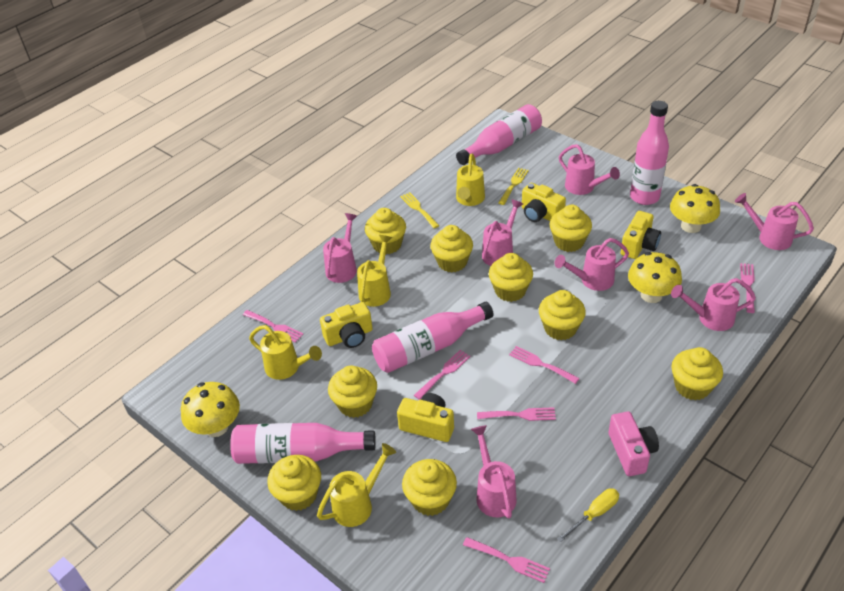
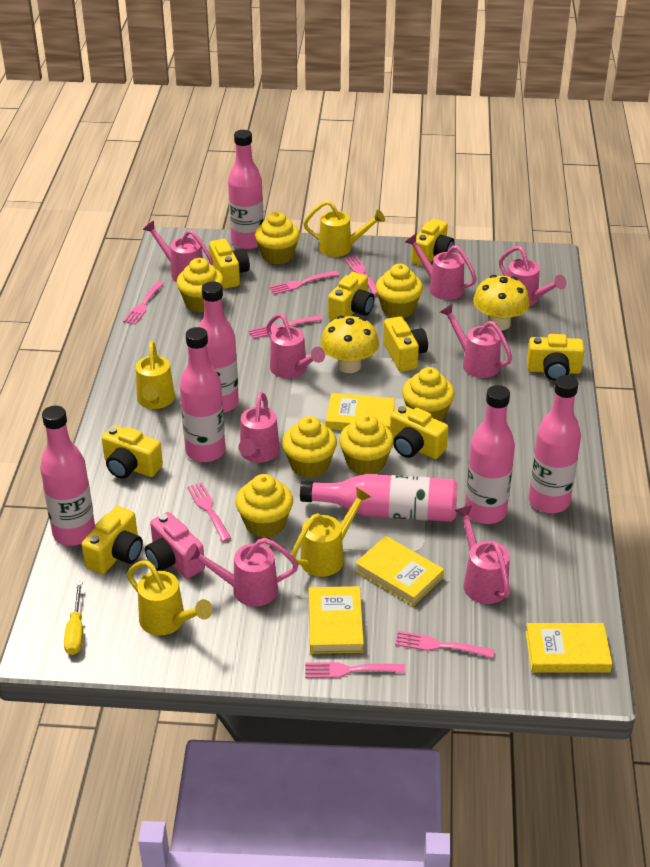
pink bottle: [230,423,376,464] [372,302,493,373] [456,104,542,165] [630,101,669,205] = 4 -> [40,406,95,546] [180,327,225,462] [199,281,239,413] [228,130,264,250] [300,474,458,522] [465,385,515,524] [528,375,581,513] = 7
pink fork: [243,310,303,343] [414,350,471,400] [463,537,550,583] [477,407,556,421] [509,346,579,384] [740,263,755,313] = 6 -> [123,281,164,325] [187,482,231,542] [249,315,323,339] [269,271,339,294] [305,662,405,678] [344,256,378,295] [395,631,494,658] = 7
pink watering can: [323,213,357,283] [471,425,516,519] [482,199,523,266] [555,238,629,291] [559,144,620,195] [671,278,756,331] [735,193,814,250] = 7 -> [143,221,213,282] [185,538,298,607] [239,392,280,463] [266,313,325,378] [405,234,477,300] [440,304,512,378] [455,505,510,604] [499,246,566,307] = 8
yellow book: none = 0 -> [309,586,364,654] [326,393,395,430] [355,536,444,606] [525,623,612,673] = 4
yellow camera: [320,302,373,348] [397,393,454,442] [522,183,566,222] [621,211,661,259] = 4 -> [82,506,143,574] [102,425,163,479] [209,239,250,289] [328,272,374,320] [383,316,428,372] [390,405,449,459] [411,219,455,266] [527,334,584,381] = 8
yellow cupcake: [267,455,321,511] [328,365,377,418] [365,208,406,254] [402,459,457,516] [430,225,473,273] [489,253,533,302] [539,290,586,340] [549,205,592,252] [671,347,723,400] = 9 -> [177,258,224,313] [236,474,293,538] [255,212,300,264] [282,416,337,478] [339,414,394,475] [376,264,423,318] [402,367,455,422] = 7
yellow fork: [400,192,439,228] [498,168,529,205] = 2 -> none = 0
yellow mushroom: [181,382,240,437] [628,252,682,303] [670,184,720,233] = 3 -> [321,315,379,373] [473,275,530,331] = 2

